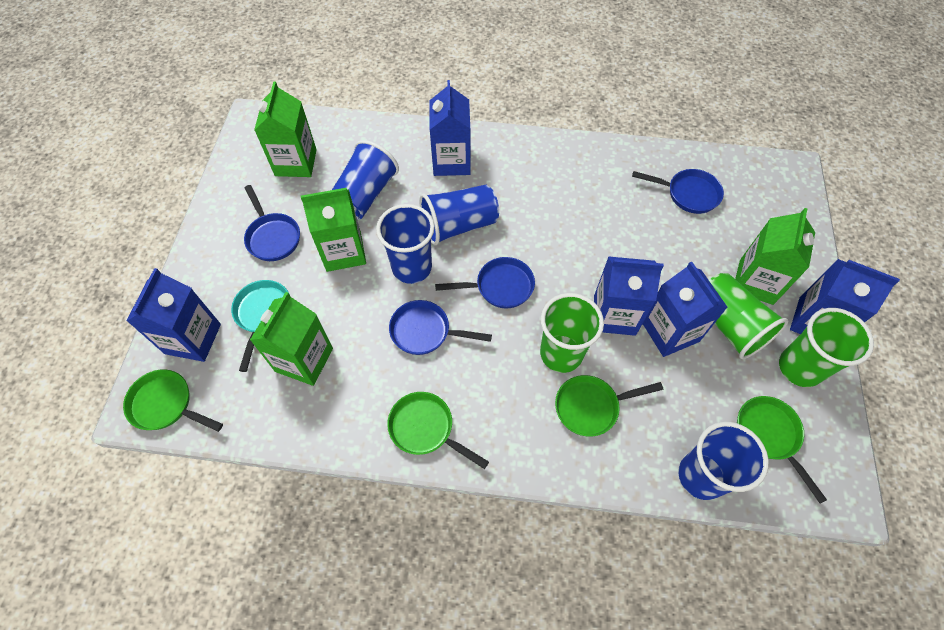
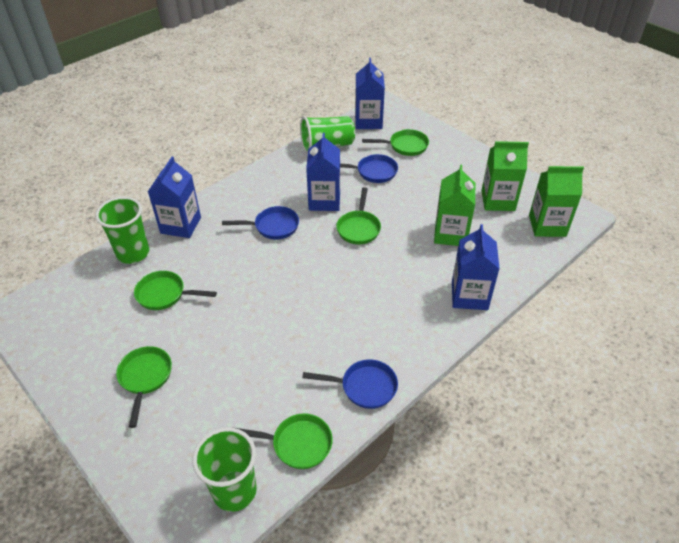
blue carton: [126,268,221,362] [430,80,471,176] [594,256,664,336] [643,262,728,357] [790,259,900,334] = 5 -> [148,157,201,238] [306,133,340,211] [355,58,385,129] [452,224,500,310] = 4
blue cup: [332,140,399,220] [376,204,435,284] [419,185,499,245] [678,422,769,500] = 4 -> none = 0
blue pan: [244,185,300,261] [389,300,492,355] [435,257,535,308] [632,169,724,214] = 4 -> [222,206,299,240] [302,360,398,409] [340,154,398,183] = 3
green carton: [250,292,333,386] [254,81,317,177] [301,188,366,272] [735,208,815,305] = 4 -> [434,165,475,246] [481,141,529,211] [529,166,584,237] = 3
green pan: [123,369,223,432] [387,392,489,469] [555,375,663,436] [737,396,827,503] = 4 -> [116,346,172,428] [134,271,217,310] [232,414,333,469] [336,187,381,245] [362,129,429,156] = 5
turquoise pan: [231,280,290,372] = 1 -> none = 0

